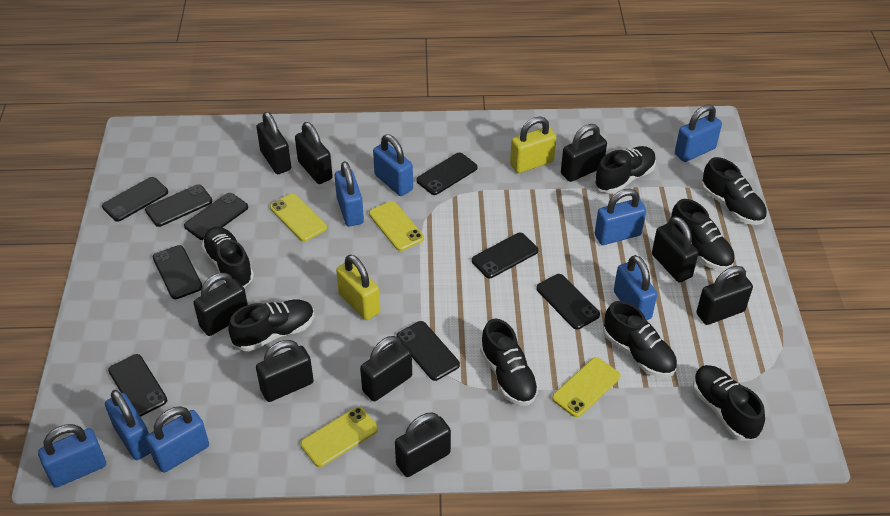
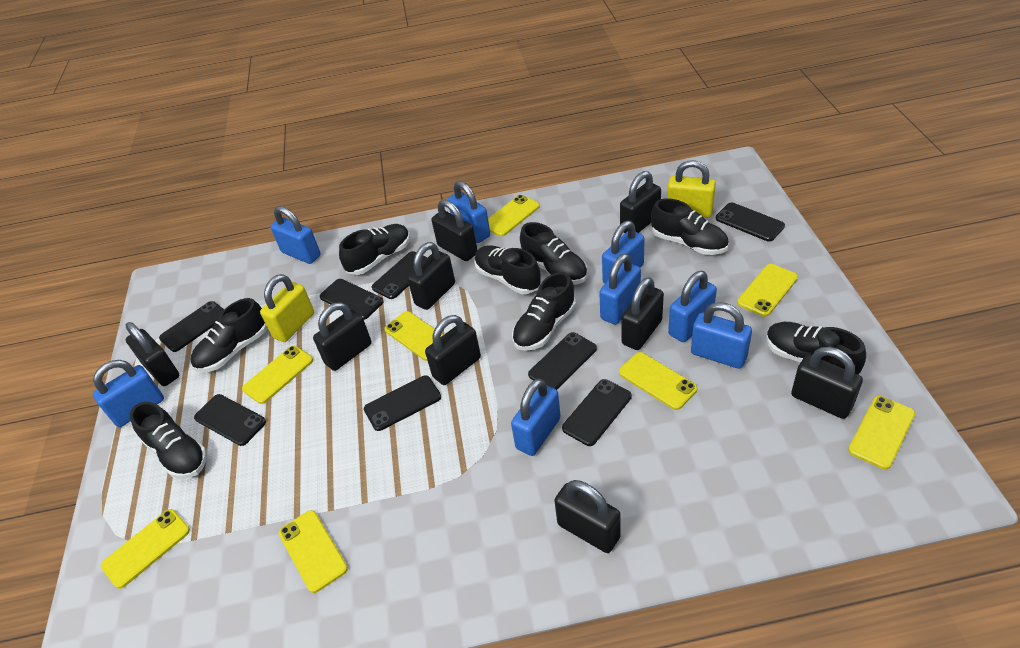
black phone: [102,177,168,222] [108,354,167,417] [145,184,212,227] [153,245,202,299] [184,193,248,240] [396,321,460,381] [416,153,478,195] [472,233,538,278] [536,274,600,329] = 9 -> [159,301,224,352] [194,394,266,446] [320,279,384,320] [364,375,441,431] [372,251,428,299] [528,332,597,390] [562,379,632,446] [716,203,785,241] = 8
yellow phone: [270,193,327,242] [301,407,378,467] [369,201,424,251] [552,357,621,417] = 4 -> [101,509,190,589] [242,346,313,404] [279,510,348,593] [384,311,443,361] [488,195,540,237] [619,352,698,410] [737,264,798,317] [848,396,915,469] = 8

